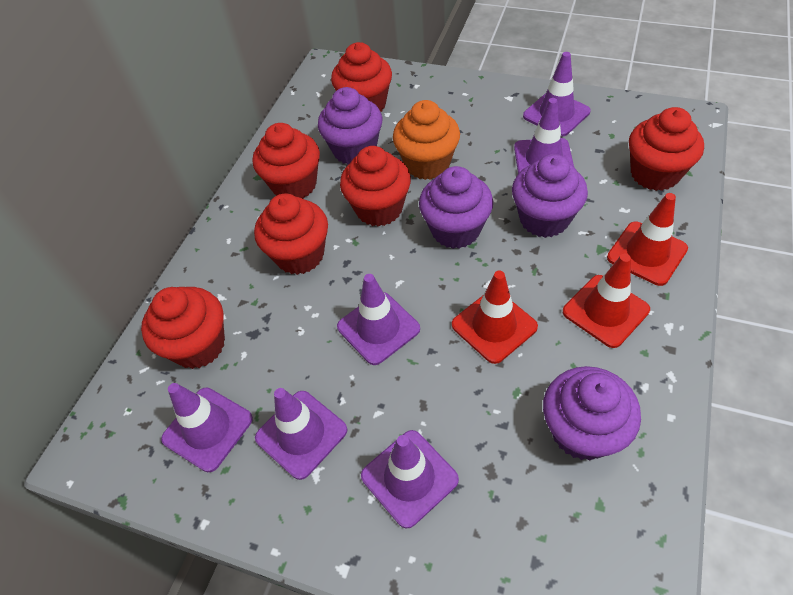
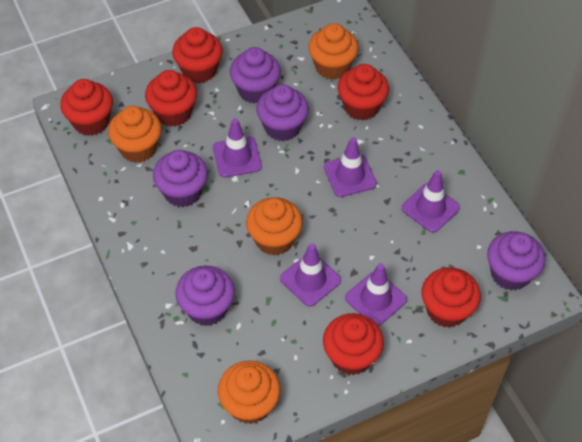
orange cupcake: [393,100,460,180] = 1 -> [108,106,162,163] [218,361,281,424] [246,197,303,255] [308,23,359,79] = 4
purple cupcake: [318,87,382,165] [419,166,493,249] [512,154,588,238] [543,366,641,460] = 4 -> [153,150,208,207] [175,266,235,326] [230,47,281,104] [256,84,309,141] [487,231,545,290] = 5
purple traffic cone: [161,383,253,472] [255,388,347,480] [337,274,420,365] [361,430,459,529] [514,98,574,173] [523,52,591,137] = 6 -> [213,118,262,177] [280,243,341,307] [324,137,377,197] [345,263,407,326] [402,170,460,233] = 5
red traffic cone: [452,270,538,364] [563,254,650,348] [607,193,688,286] = 3 -> none = 0

